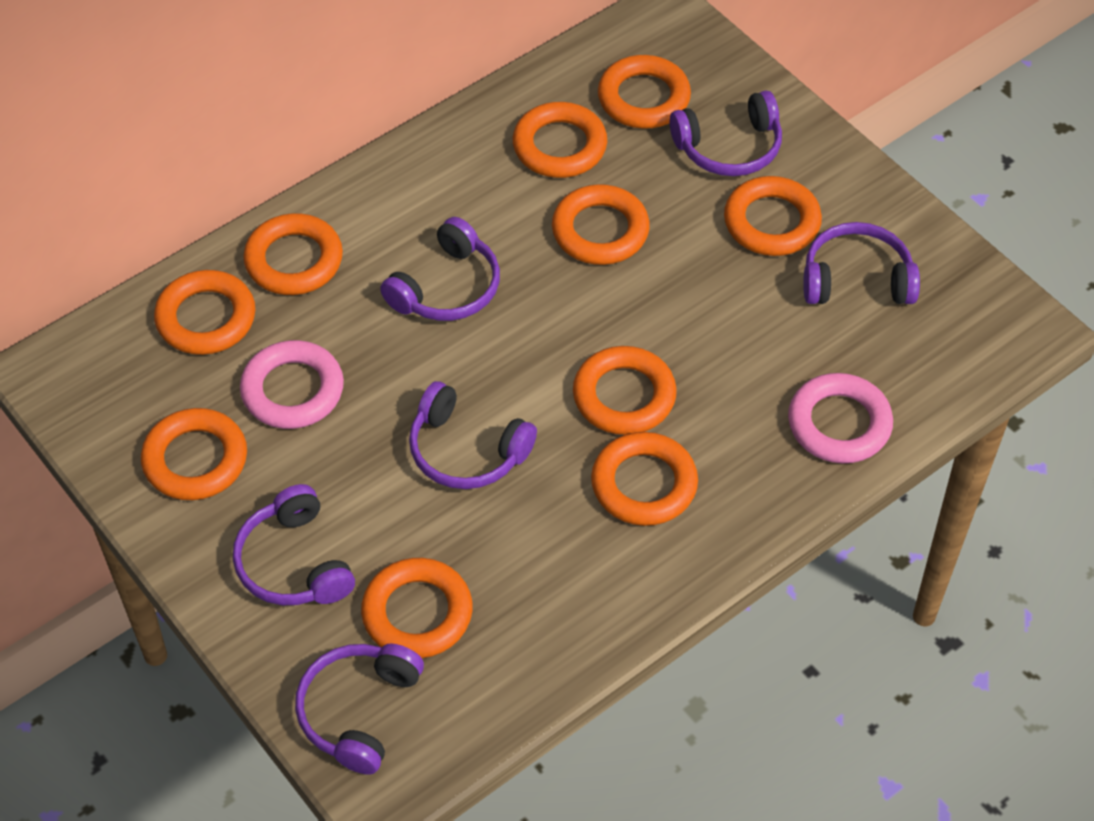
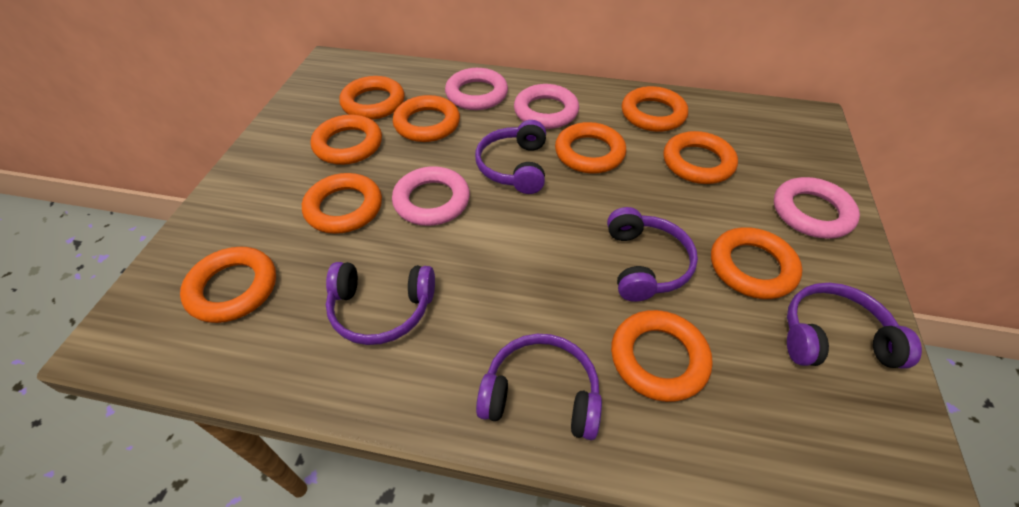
pink ring: [240,340,344,429] [788,373,893,463] = 2 -> [392,166,470,226] [445,68,508,110] [514,84,579,129] [774,177,860,239] = 4
purple headphones: [233,484,355,605] [295,644,424,775] [380,217,500,321] [409,381,537,489] [670,91,782,176] [803,222,920,304] = 6 -> [326,262,435,345] [475,120,546,194] [476,334,602,440] [607,207,698,302] [787,283,922,369] = 5

